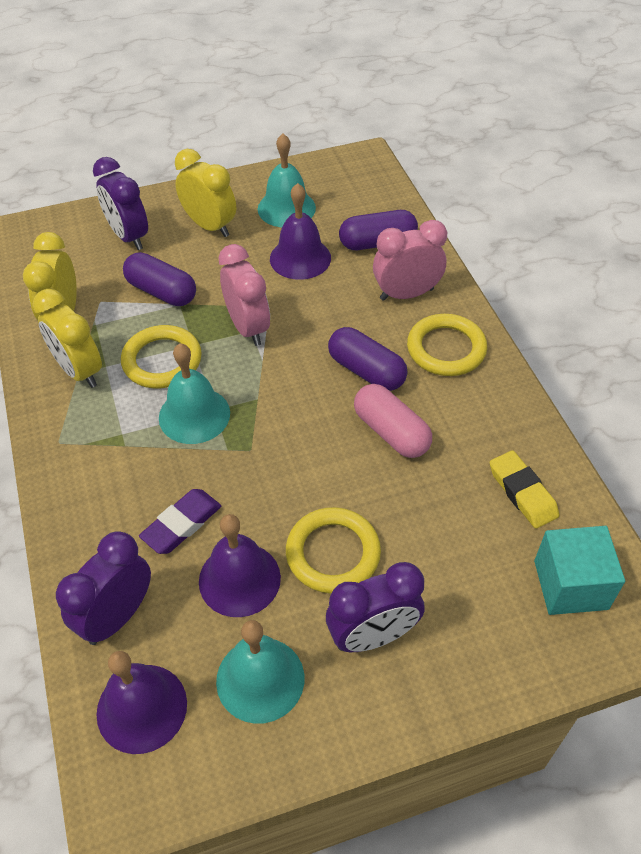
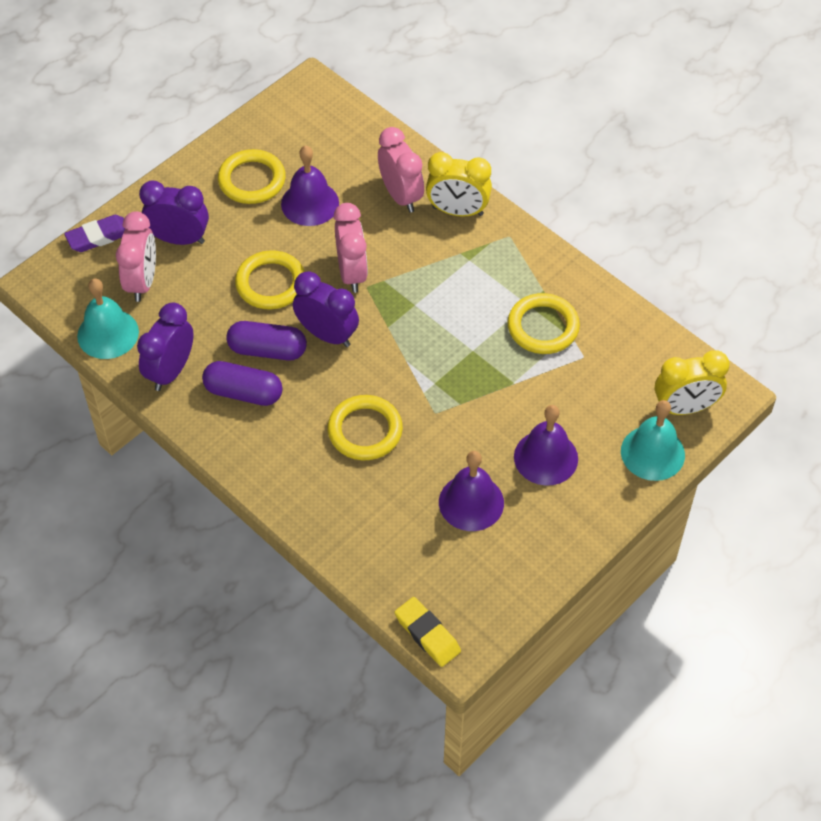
pink capsule: [354,384,432,458] = 1 -> none = 0
pink clock: [218,244,270,346] [373,220,447,301] = 2 -> [116,211,156,302] [334,203,368,293] [378,127,424,213] = 3
purple capsule: [123,252,196,306] [328,327,408,391] [339,210,418,250] = 3 -> [202,361,283,406] [226,321,307,360] = 2
turquoise bell: [159,343,230,444] [216,620,304,724] [258,134,316,227] = 3 -> [77,278,139,359] [621,400,685,481] = 2
turquoise cube: [534,526,625,615] = 1 -> none = 0
yellow clock: [23,232,77,320] [33,289,102,388] [175,149,236,237] = 3 -> [426,152,492,217] [655,350,730,415] = 2
yellow ring: [121,325,202,388] [286,507,381,594] [407,314,487,376] = 3 -> [218,149,286,204] [235,250,305,309] [328,395,403,460] [508,293,580,354] = 4

